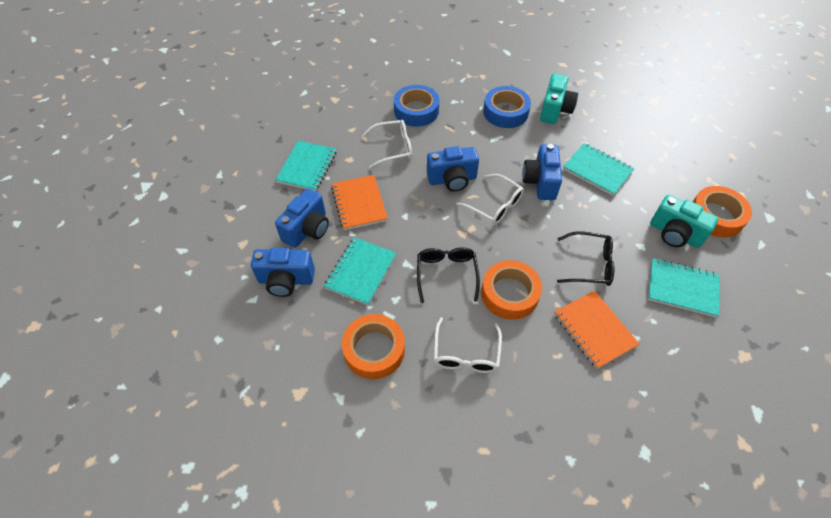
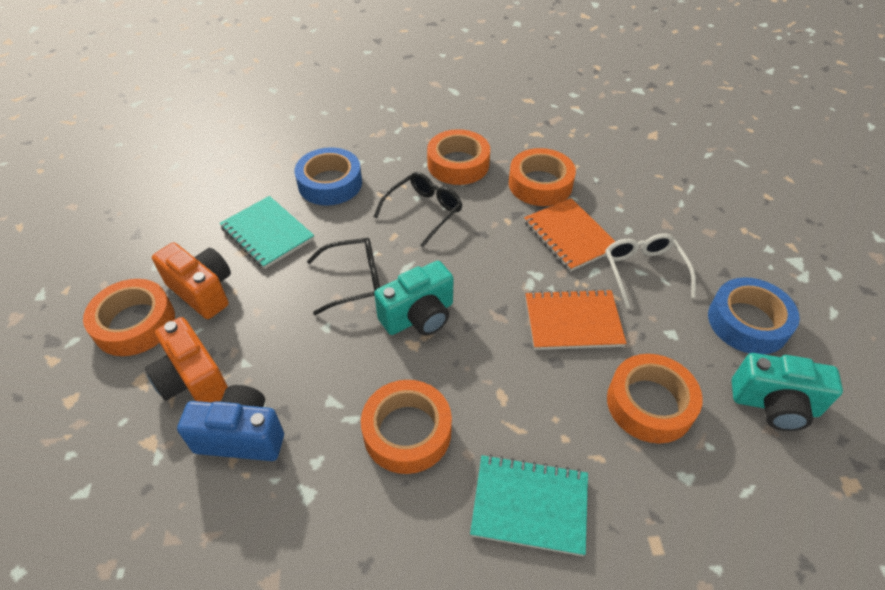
blue camera: [251,248,315,297] [275,188,329,248] [427,146,479,192] [522,144,562,200] = 4 -> [177,385,284,461] = 1
orange camera: none = 0 -> [145,317,228,403] [152,242,231,319] = 2
orange tape: [342,314,405,379] [481,260,542,320] [693,186,752,238] = 3 -> [83,279,175,356] [361,380,452,474] [427,129,490,185] [509,148,576,206] [607,354,703,444] = 5
turquoise notebook: [276,141,336,191] [324,237,396,305] [563,143,634,196] [648,258,720,318] = 4 -> [220,196,314,269] [470,455,588,556] = 2
white glasses: [362,120,412,169] [433,317,502,373] [456,174,524,225] = 3 -> [605,234,696,309] = 1

